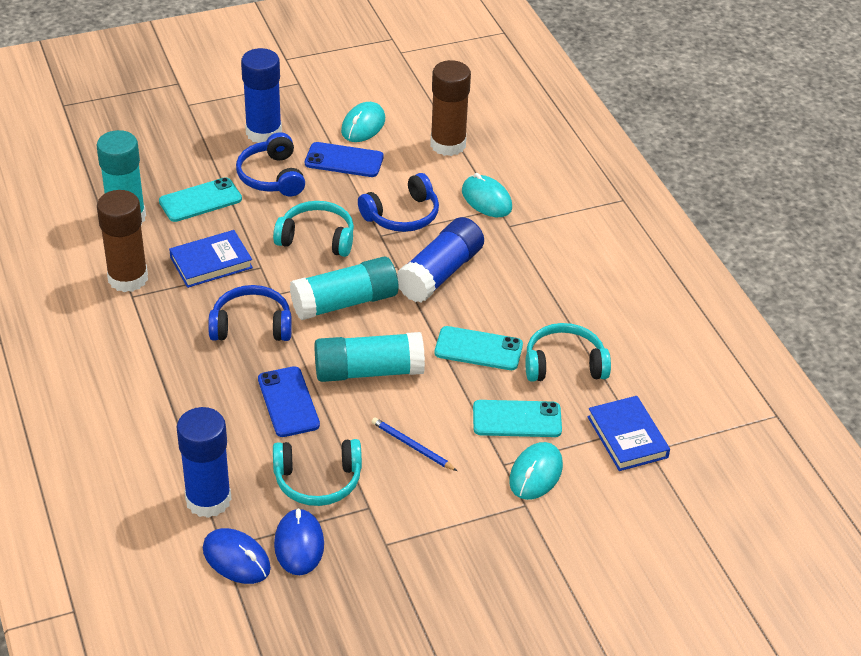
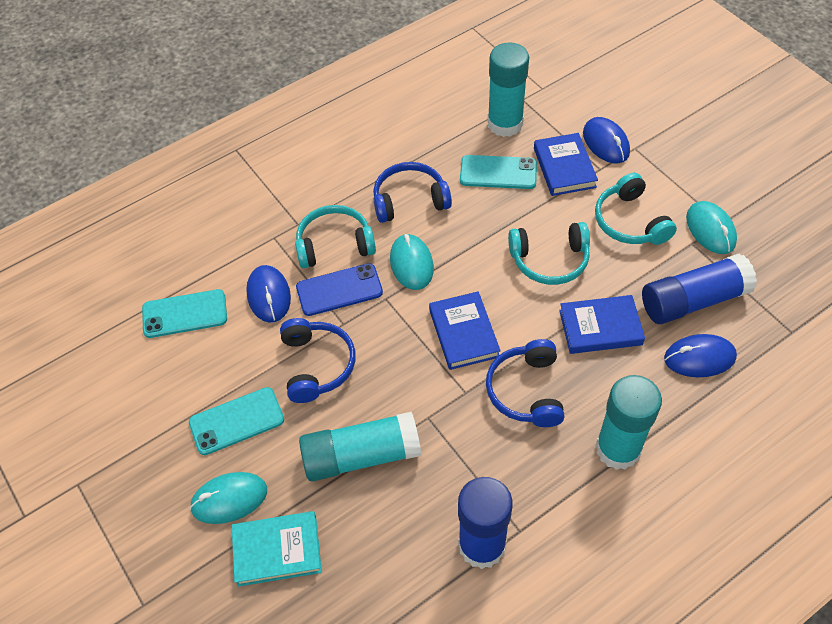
blue book: [169,230,253,288] [587,396,670,471] = 2 -> [429,291,501,370] [534,133,598,196] [559,295,645,354] = 3
blue glue stick: [176,407,231,518] [241,48,282,143] [397,217,484,303] = 3 -> [458,477,512,569] [642,254,757,324] = 2
blue mouse: [203,528,271,584] [274,508,324,575] = 2 -> [246,265,291,323] [583,117,630,164] [664,334,737,377] = 3
blue pencil: [372,417,457,471] = 1 -> none = 0
blue phone: [258,366,320,437] [305,142,384,177] = 2 -> [296,263,383,316] = 1
brown glue stick: [97,190,148,292] [430,60,471,156] = 2 -> none = 0
turquoise book: none = 0 -> [232,511,322,587] = 1

